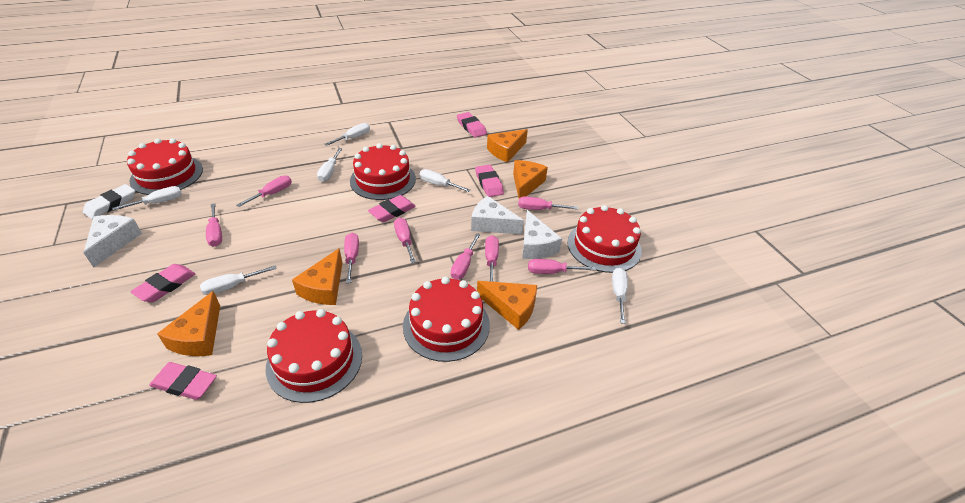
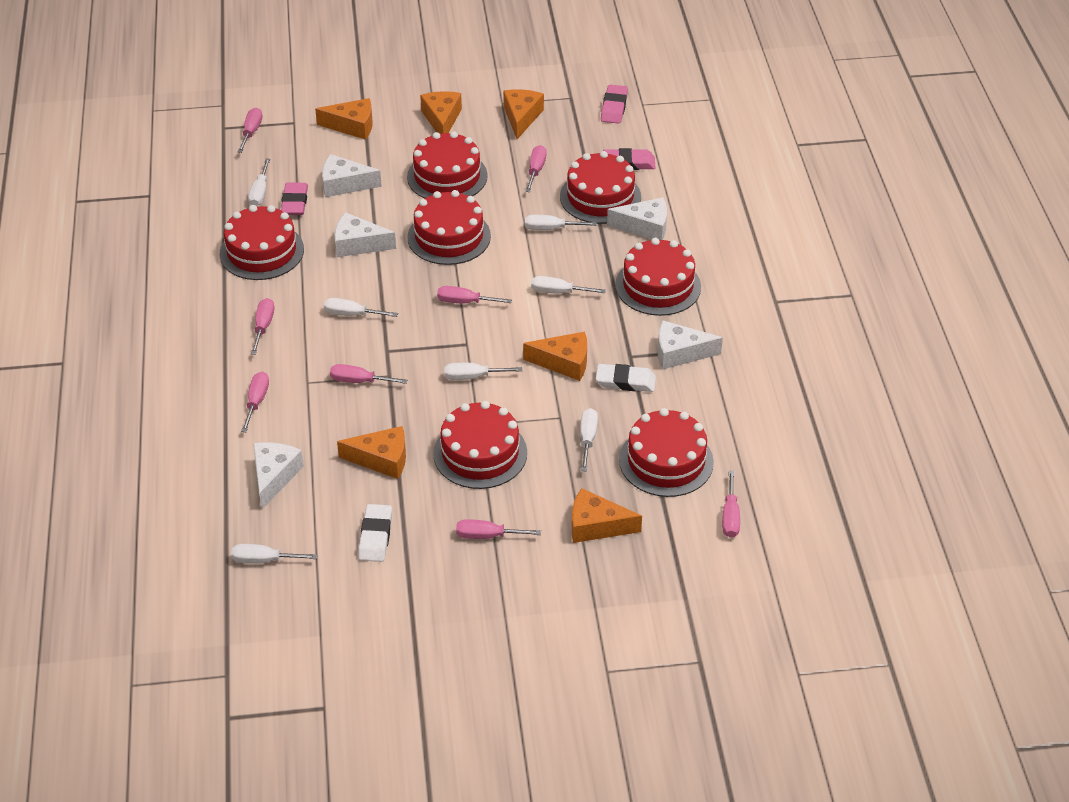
orange cheese: [157,291,220,356] [292,248,343,305] [477,281,537,330] [487,129,528,163] [513,160,548,198] = 5 -> [315,98,373,140] [337,426,406,479] [420,91,462,134] [503,89,544,139] [523,332,587,381] [572,488,642,543] = 6
pink eraser: [130,264,196,302] [149,362,217,400] [368,195,416,222] [457,112,487,138] [475,165,504,197] = 5 -> [281,183,308,215] [601,85,628,124] [603,148,655,170] = 3
red cake: [127,138,203,195] [266,309,362,403] [350,143,416,200] [403,277,490,362] [567,205,642,273] = 5 -> [219,205,304,280] [407,131,488,199] [407,190,491,265] [433,401,527,489] [560,151,641,224] [615,238,701,316] [619,408,714,497] = 7
white cheese: [84,215,142,268] [471,196,524,234] [522,210,562,259] = 3 -> [253,442,304,509] [322,154,382,197] [335,212,396,257] [607,197,667,240] [658,321,723,369] = 5
white eraser: [83,184,135,219] = 1 -> [358,504,392,562] [596,364,656,392] = 2
white screwdriver: [112,186,182,211] [200,265,277,295] [317,148,343,182] [325,123,370,146] [420,169,471,192] [612,268,628,324] = 6 -> [231,544,317,564] [248,159,270,206] [324,298,398,317] [444,363,522,380] [525,215,597,230] [531,276,606,294] [580,408,598,471] = 7

